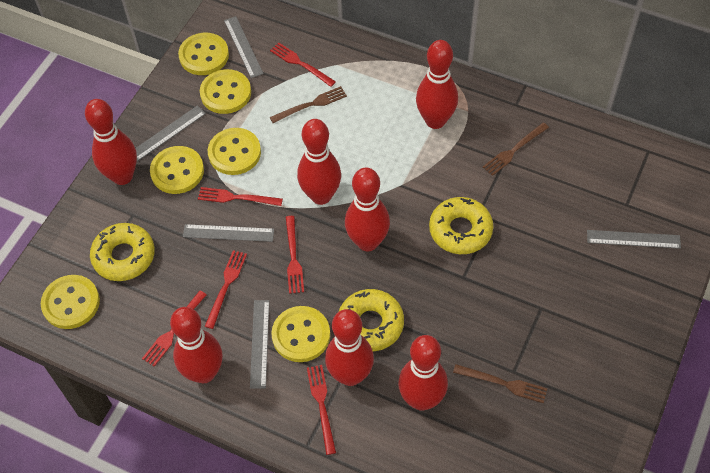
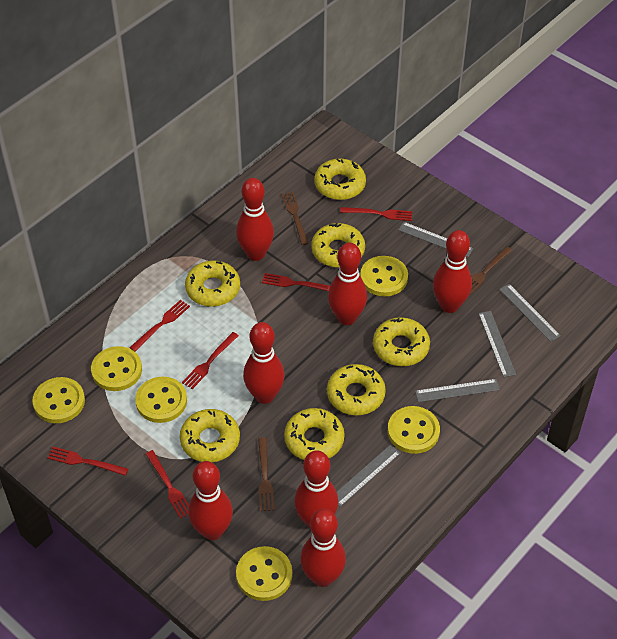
yellow donut: [90,223,155,281] [339,289,404,352] [429,197,493,254] = 3 -> [180,409,240,462] [185,260,240,307] [284,408,345,460] [311,223,365,267] [314,159,366,200] [327,364,386,415] [373,317,430,366] = 7

